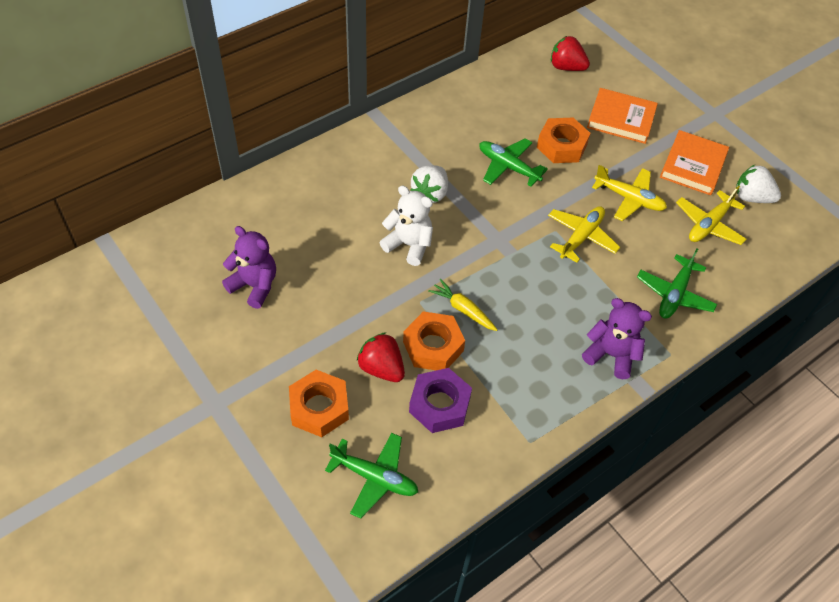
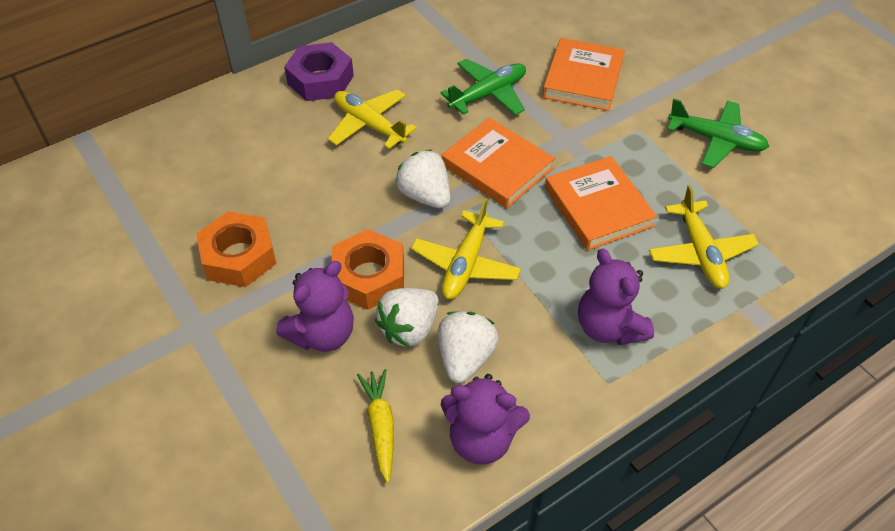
green plane: [325,433,418,519] [479,138,548,187] [637,248,717,319] = 3 -> [440,59,526,115] [667,99,769,168] = 2
orange book: [587,88,658,144] [660,130,729,195] = 2 -> [442,117,555,208] [542,38,625,111] [545,156,657,250] = 3
orange nut: [289,370,349,437] [403,311,465,370] [537,118,591,163] = 3 -> [196,211,277,287] [332,229,404,310] = 2
purple teddy bear: [222,226,276,309] [582,298,652,379] = 2 -> [276,261,354,352] [441,374,530,465] [578,249,654,345] = 3
red strawberry: [357,332,405,382] [551,36,590,71] = 2 -> none = 0
white strawberry: [410,165,448,203] [736,165,781,203] = 2 -> [375,288,439,347] [395,149,450,208] [438,311,499,383] = 3
white teddy bear: [379,186,433,266] = 1 -> none = 0

